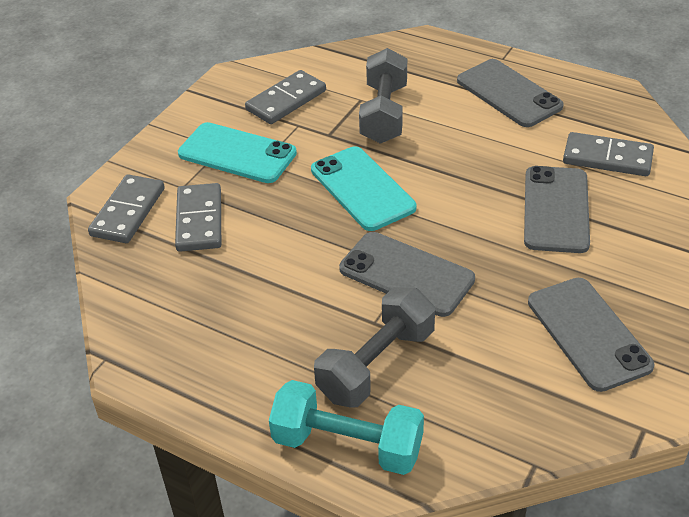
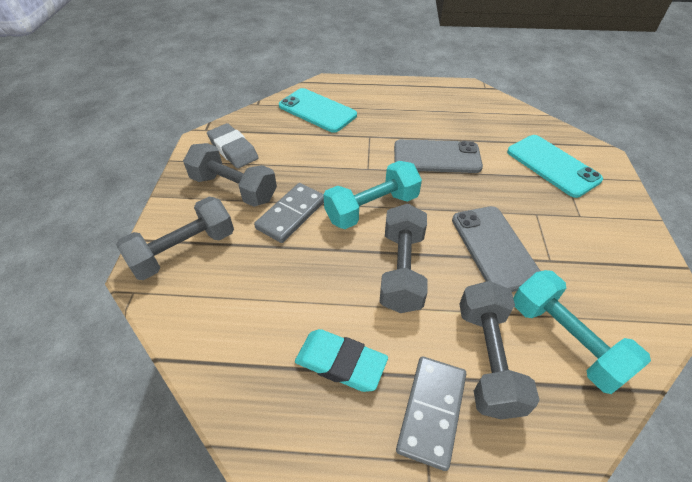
grey domino: [88,174,165,243] [175,183,221,252] [245,70,326,124] [563,132,654,176] = 4 -> [254,183,324,243] [396,356,466,471] = 2
grey dumbbell: [314,287,435,408] [359,48,407,144] = 2 -> [116,197,234,280] [183,143,277,207] [380,204,427,313] [460,281,539,419] = 4
grey eraser: none = 0 -> [207,123,259,169] = 1
grey phone: [339,232,475,317] [457,59,564,127] [524,166,590,253] [528,278,654,392] = 4 -> [394,139,483,173] [452,206,540,292] = 2
turquoise dumbbell: [269,380,424,475] = 1 -> [324,161,422,229] [513,270,651,394] = 2
turquoise eraser: none = 0 -> [295,329,388,392] = 1

